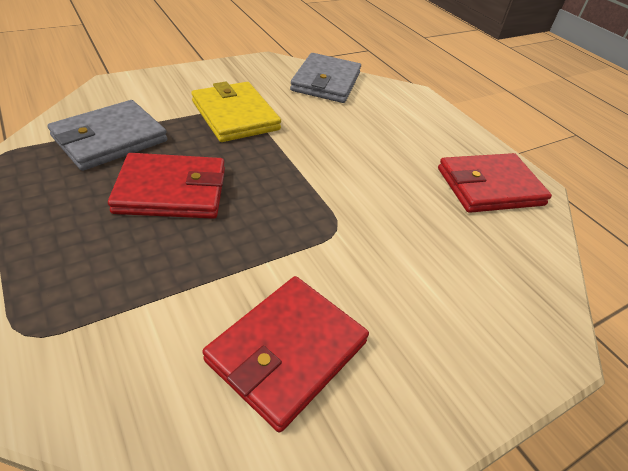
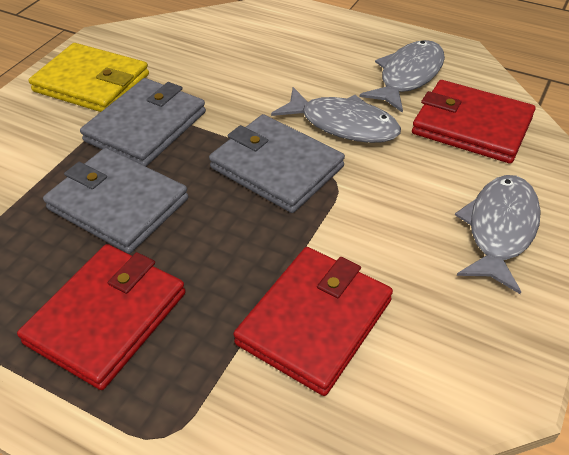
grey fish: none = 0 -> [271,87,401,143] [359,40,445,113] [455,175,541,294] = 3
grey wallet: [47,100,168,171] [290,53,361,103] = 2 -> [43,148,189,254] [80,78,206,166] [209,114,345,213] = 3

